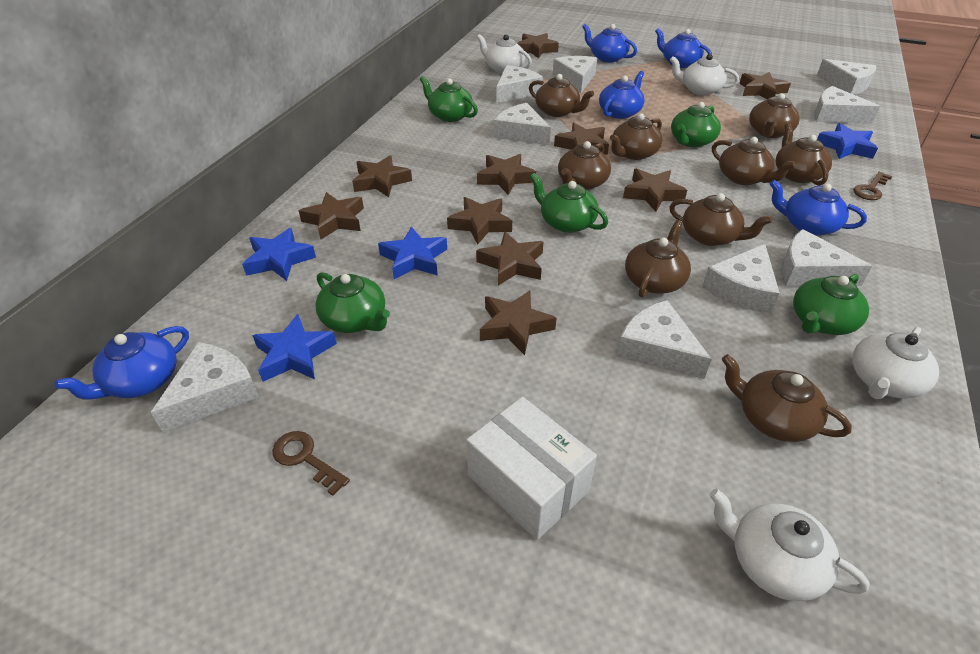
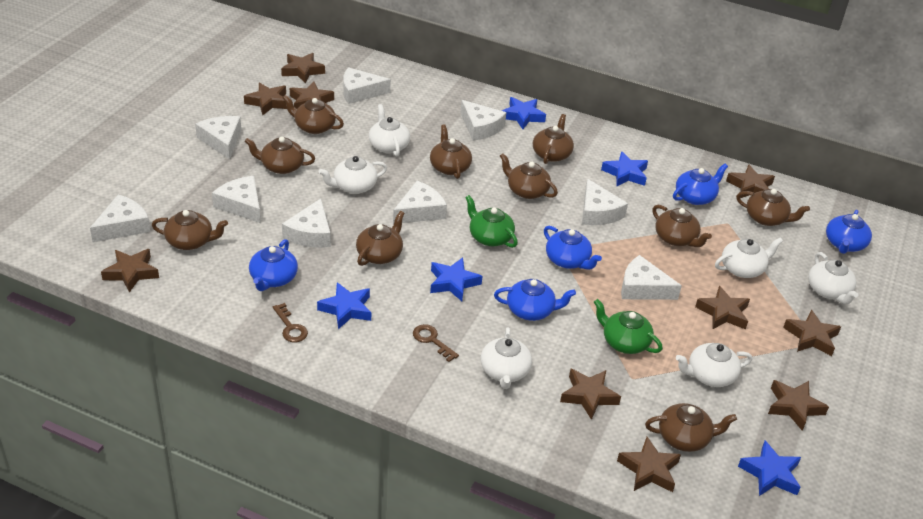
blue star: [242,228,316,281] [252,314,337,382] [378,226,447,279] [817,123,878,159] = 4 -> [317,283,371,329] [430,257,482,301] [502,97,546,129] [601,151,648,187] [738,441,801,496] = 5
brown teapot: [529,74,594,117] [558,141,611,190] [610,113,663,160] [625,220,691,298] [669,193,772,246] [712,137,796,185] [722,354,852,442] [749,93,800,138] [776,123,832,185] = 9 -> [152,210,228,250] [244,136,315,174] [283,95,344,134] [356,211,405,266] [430,124,472,179] [500,153,558,199] [533,114,574,164] [645,403,737,452] [652,205,712,247] [736,189,810,226] = 10
green teapot: [315,272,390,333] [420,76,478,122] [530,173,608,233] [671,102,721,147] [793,274,869,335] = 5 -> [465,195,518,248] [594,299,663,354] = 2
white box: [466,397,597,540] = 1 -> none = 0
white teapot: [477,34,532,74] [670,54,739,95] [709,489,870,601] [853,327,939,399] = 4 -> [318,156,387,194] [368,104,410,156] [480,327,532,389] [676,343,752,387] [715,238,783,278] [808,252,859,304] = 6

